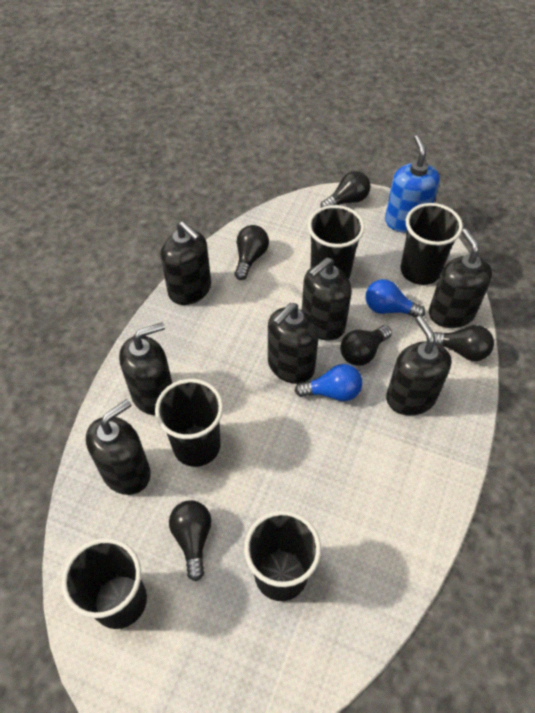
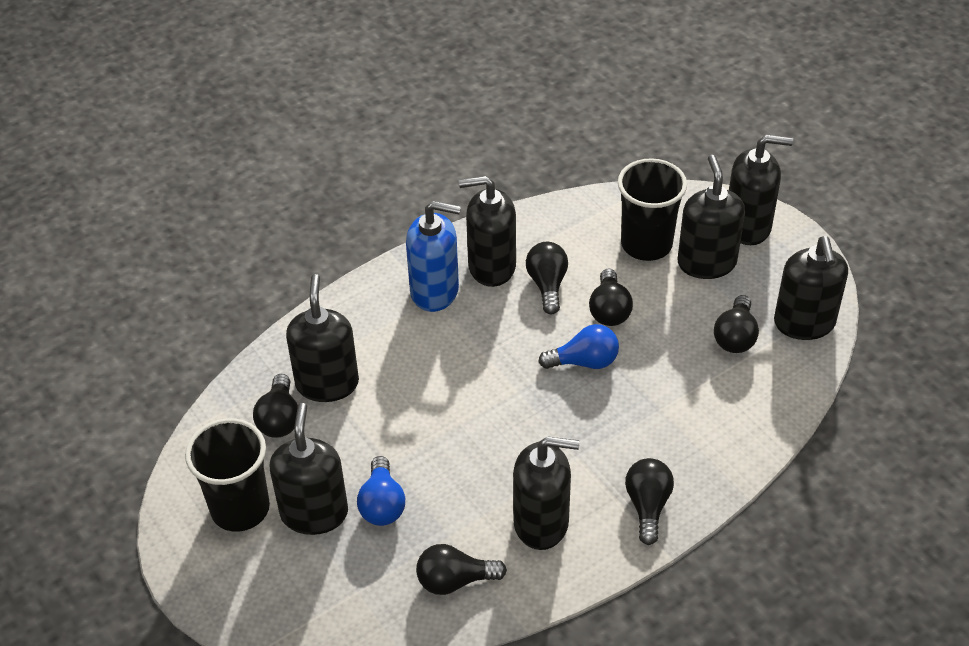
black cup: [62,538,147,629] [155,379,223,467] [244,511,321,601] [308,205,365,279] [400,203,463,285] = 5 -> [185,418,270,532] [618,158,687,261] = 2
black light bulb: [169,500,211,581] [235,225,269,280] [320,171,371,208] [340,325,392,366] [434,325,494,361] = 5 -> [253,374,298,438] [416,544,507,595] [526,242,568,314] [589,269,633,326] [625,458,674,545] [714,295,759,353] = 6

